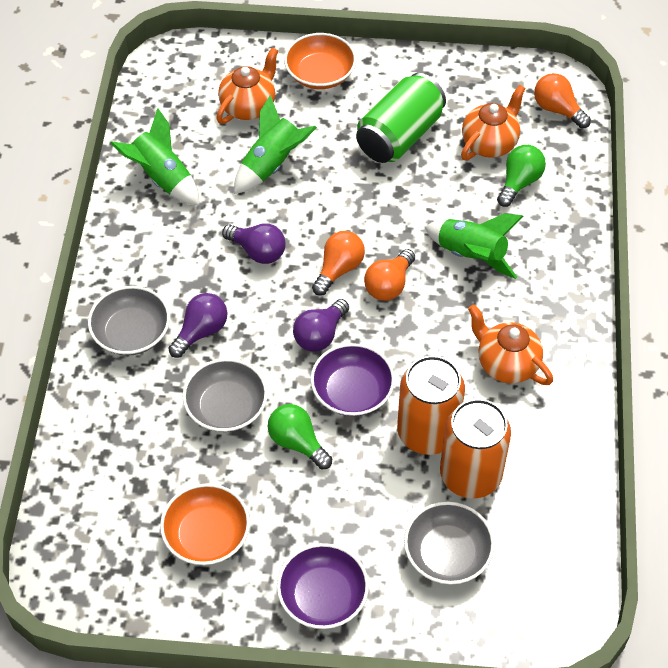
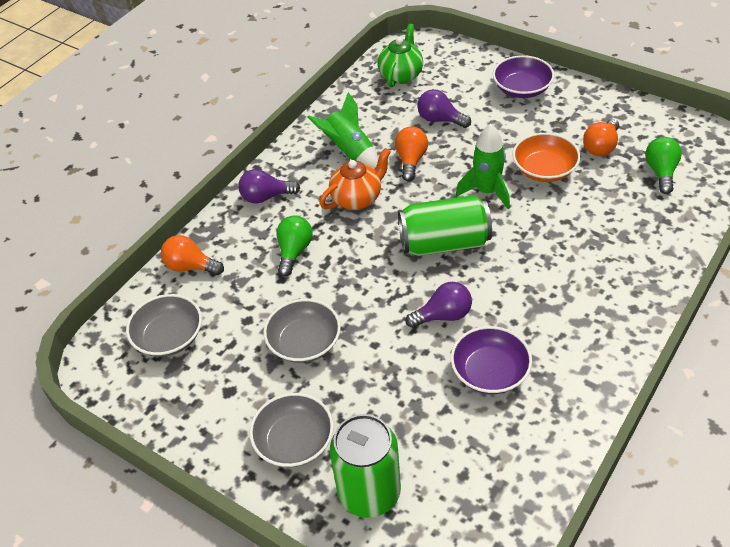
green can: [356,73,446,163] = 1 -> [330,414,401,518] [398,195,492,256] = 2
green rocket: [110,108,200,206] [234,95,317,194] [425,213,524,279] = 3 -> [307,92,379,169] [456,124,510,209] = 2
green teapot: none = 0 -> [377,24,423,88] = 1
orange bowl: [160,484,250,565] [284,33,356,89] = 2 -> [513,133,581,182] = 1
orange can: [397,356,465,455] [440,399,511,498] = 2 -> none = 0
orange teapot: [216,47,279,124] [461,85,526,160] [468,304,553,385] = 3 -> [319,148,391,210] = 1

